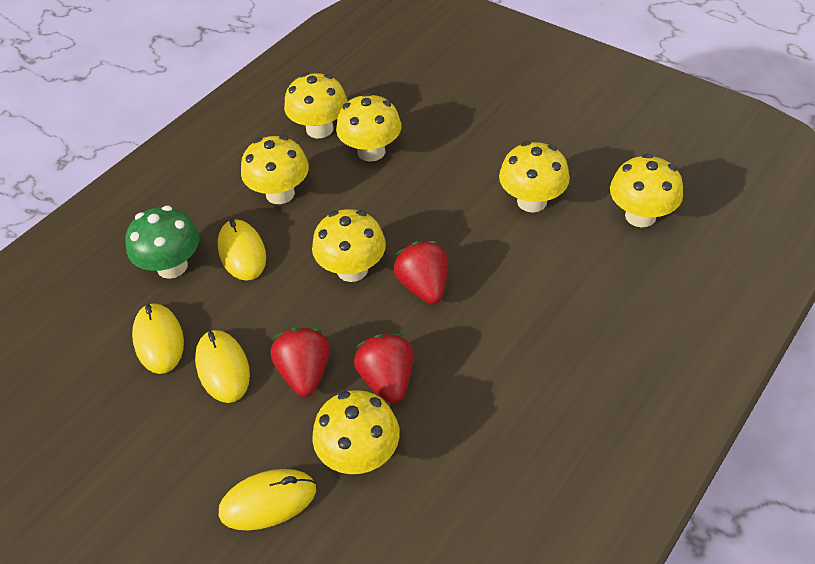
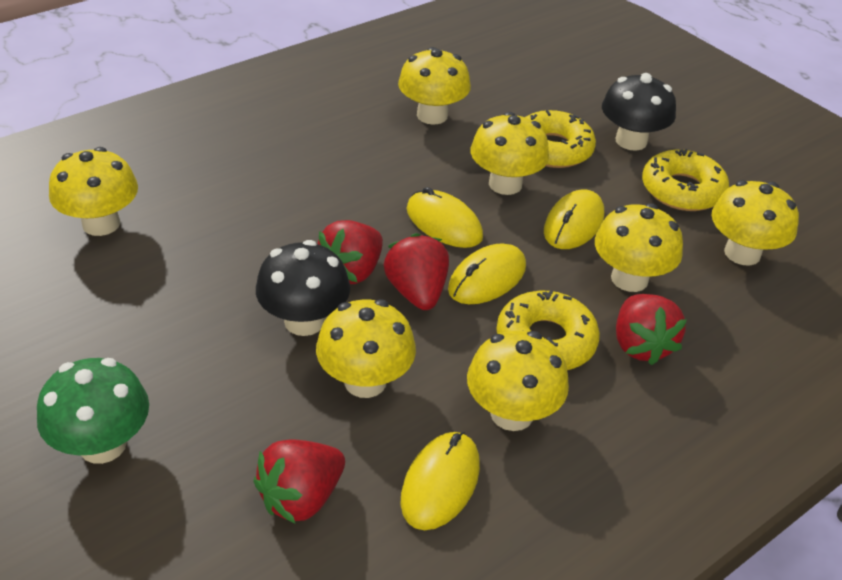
black mushroom: none = 0 -> [256,240,350,336] [602,73,676,151] = 2
red strawberry: [270,327,330,397] [354,333,413,404] [394,241,448,304] = 3 -> [253,439,345,524] [318,220,383,284] [384,233,449,310] [616,294,687,365] = 4
yellow donut: none = 0 -> [497,290,600,370] [525,110,596,168] [642,149,729,211] = 3

